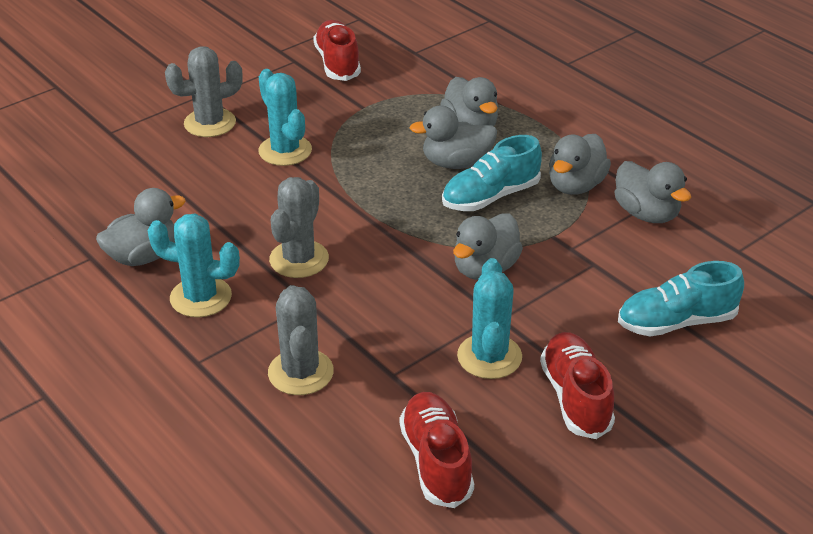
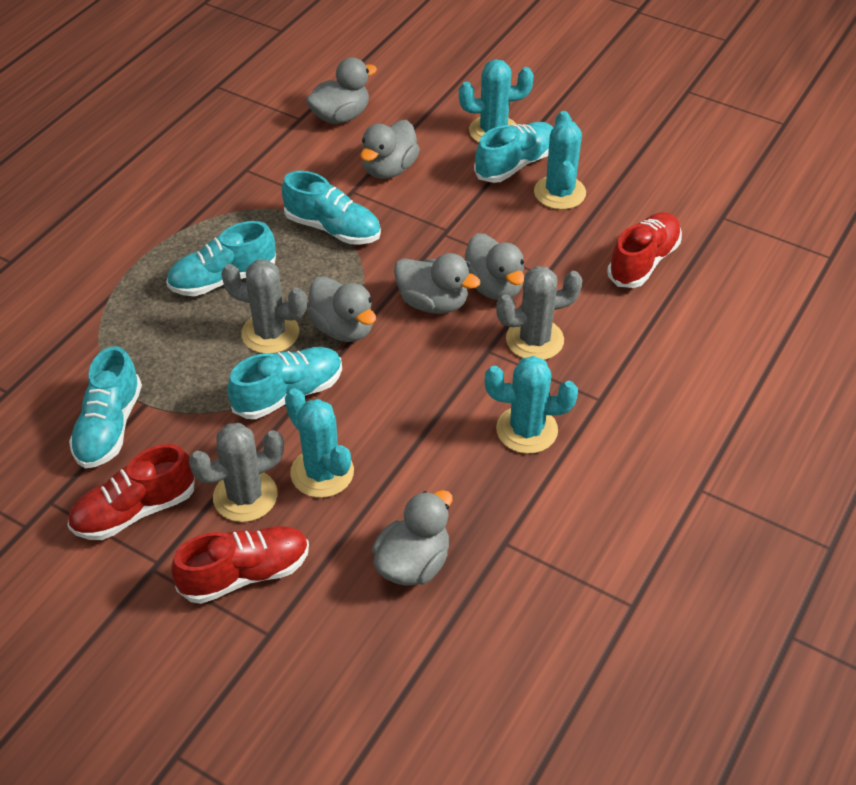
turquoise cactus: [147,214,240,317] [258,69,312,166] [457,258,522,379] = 3 -> [285,388,354,498] [459,59,534,143] [485,356,578,454] [534,111,586,210] = 4
turquoise shoe: [442,135,542,211] [618,261,744,336] = 2 -> [69,346,142,468] [166,221,276,296] [227,347,342,419] [282,171,381,244] [474,122,553,183] = 5

